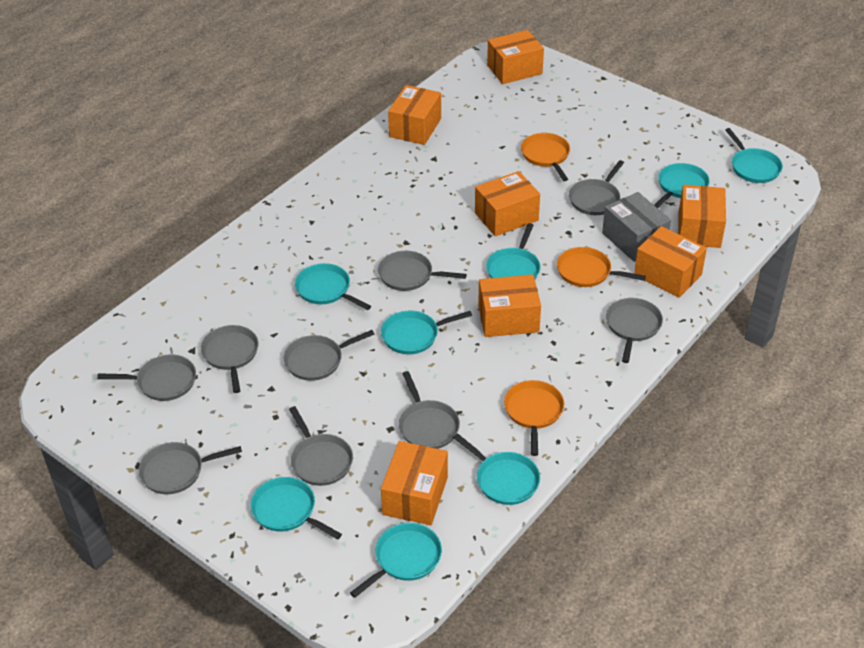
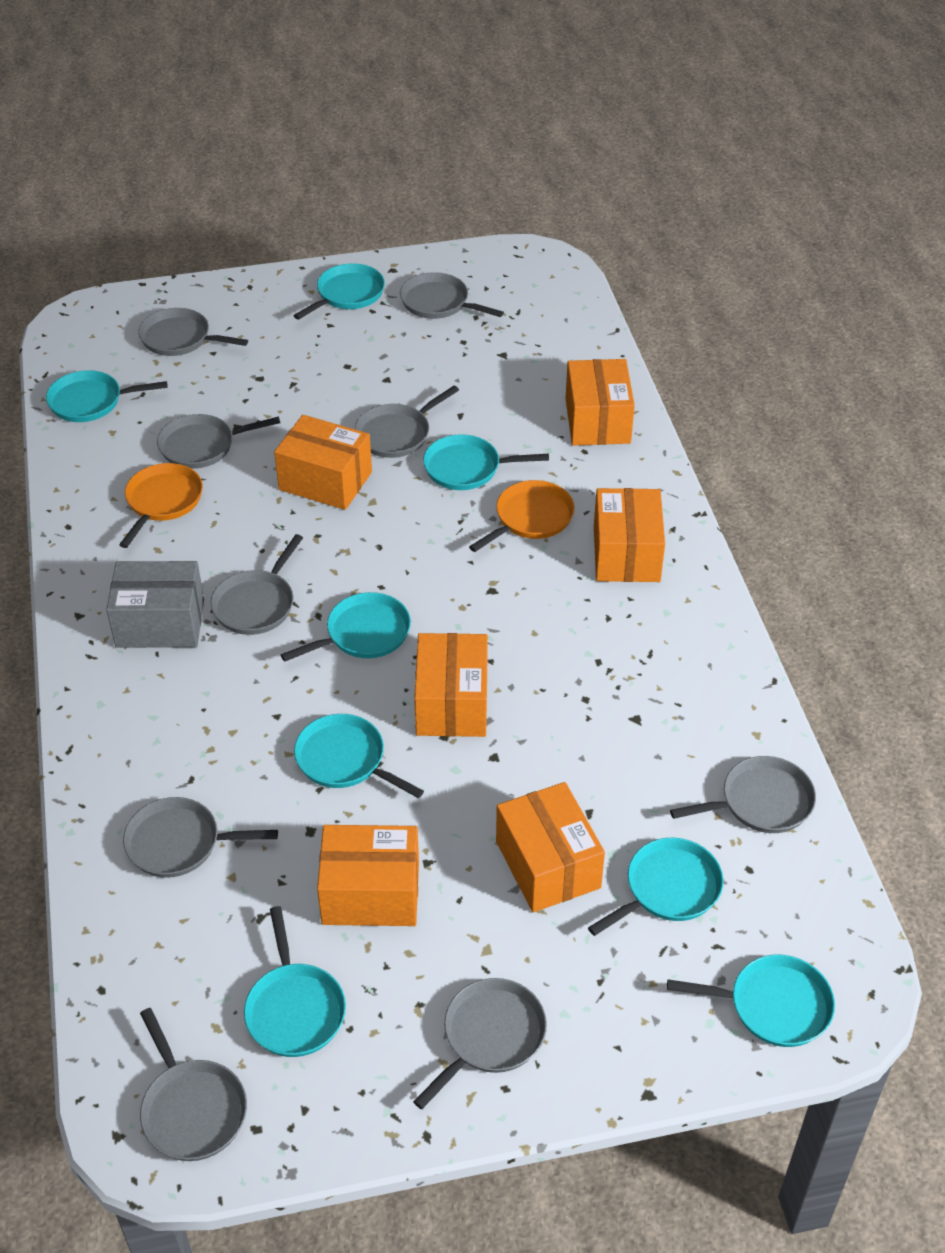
orange box: [381,441,448,525] [388,85,441,145] [475,171,540,236] [478,275,541,337] [487,30,544,84] [634,226,707,298] [678,185,726,248] = 7 -> [274,415,372,510] [317,825,419,926] [414,633,488,737] [496,782,605,912] [566,359,635,446] [594,488,665,582] = 6
orange pan: [504,380,564,456] [521,133,570,181] [557,247,646,287] = 3 -> [119,463,203,548] [469,480,575,552] = 2

